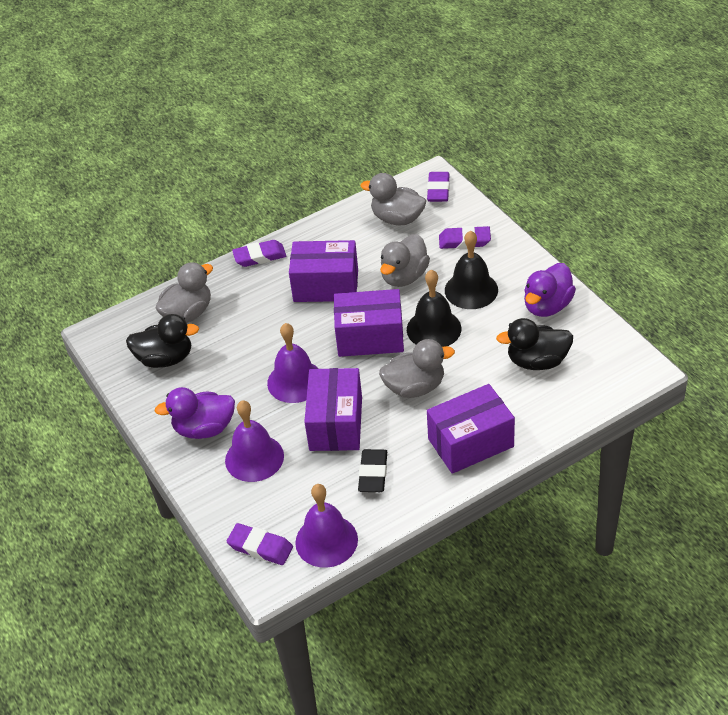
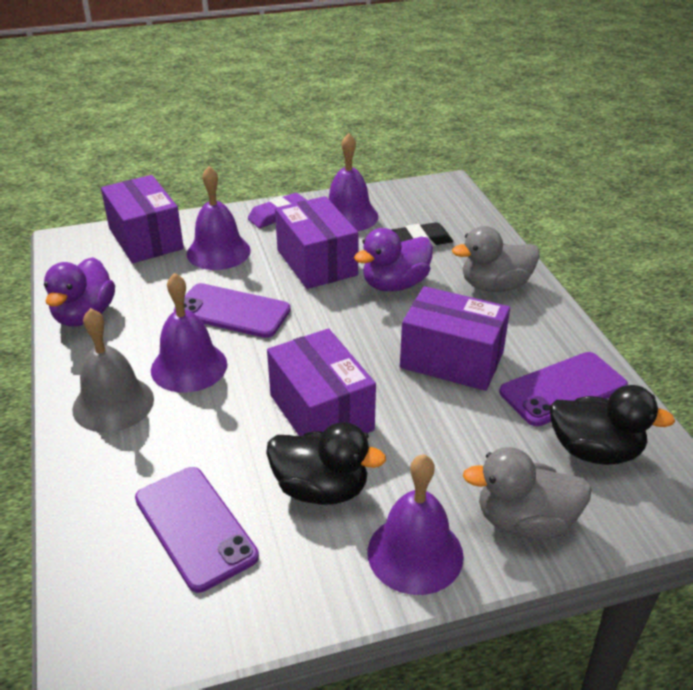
black bell: [407,270,461,347] [445,230,498,309] = 2 -> none = 0
grey bell: none = 0 -> [72,308,154,432] = 1
grey duck: [155,262,213,323] [360,173,426,225] [379,339,455,398] [380,234,430,287] = 4 -> [452,226,540,292] [462,447,592,539] = 2
purple bell: [225,400,284,482] [267,323,319,403] [295,484,358,568] = 3 -> [151,273,227,393] [187,166,251,270] [328,133,378,231] [367,454,464,595] = 4
purple eraser: [227,523,293,565] [232,240,286,267] [427,172,450,202] [439,226,491,249] = 4 -> [248,193,306,228] = 1
purple phone: none = 0 -> [135,467,259,593] [174,283,291,338] [499,352,628,426] = 3

